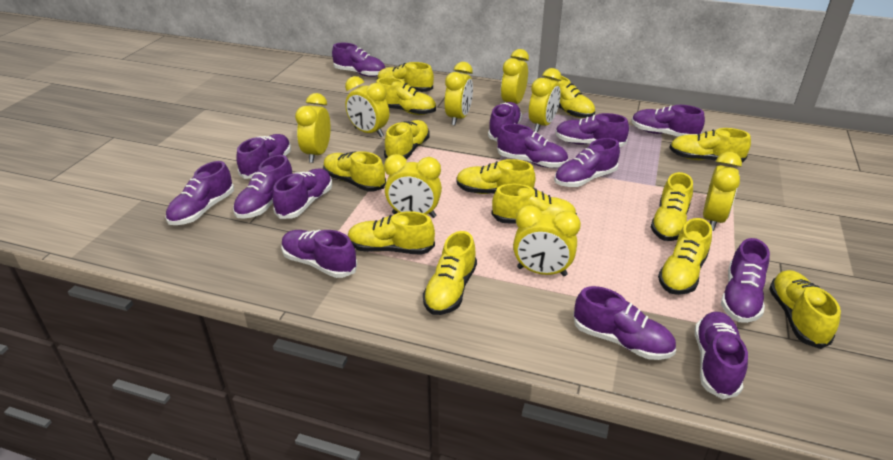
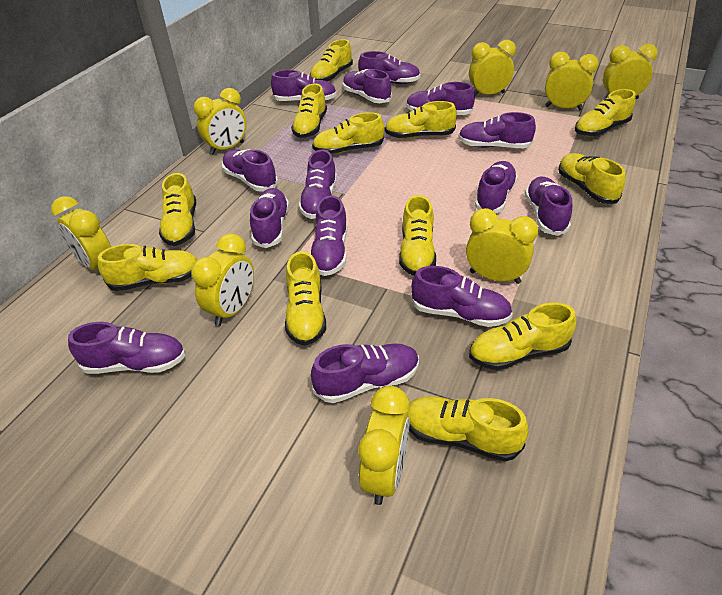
yellow shoe: [323,151,386,192] [348,211,435,255] [376,77,436,115] [377,62,434,92] [384,120,430,159] [423,231,477,315] [456,159,536,194] [492,184,577,224] [544,76,595,118] [651,172,693,241] [658,218,712,295] [669,128,751,163] [769,270,841,349] = 13 -> [98,244,197,291] [159,173,196,246] [285,251,326,346] [291,84,327,138] [310,39,353,82] [312,112,384,154] [385,101,457,139] [399,195,436,276] [407,397,529,462] [469,303,576,370] [558,153,626,204] [575,89,636,136] = 12

